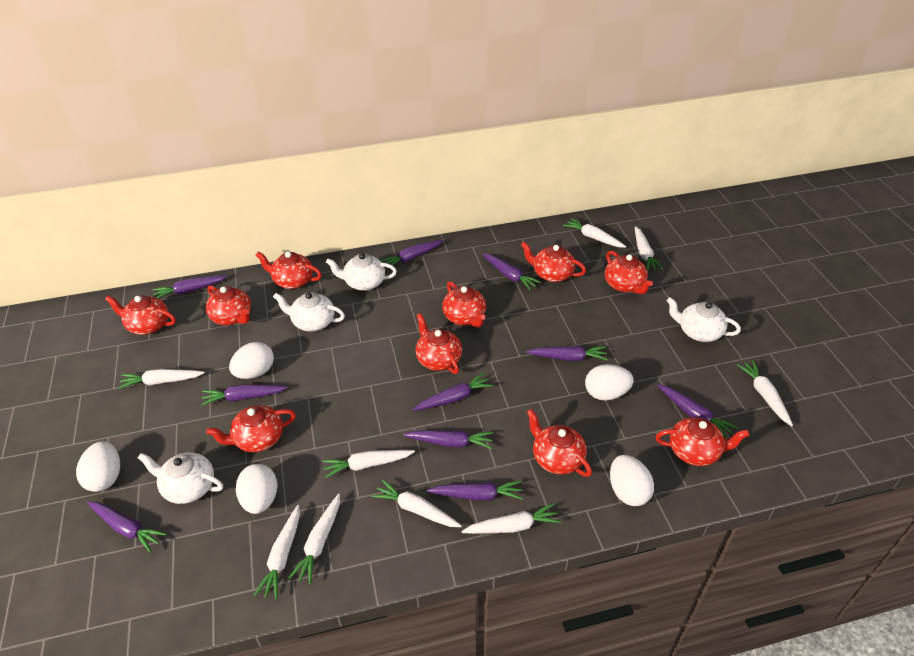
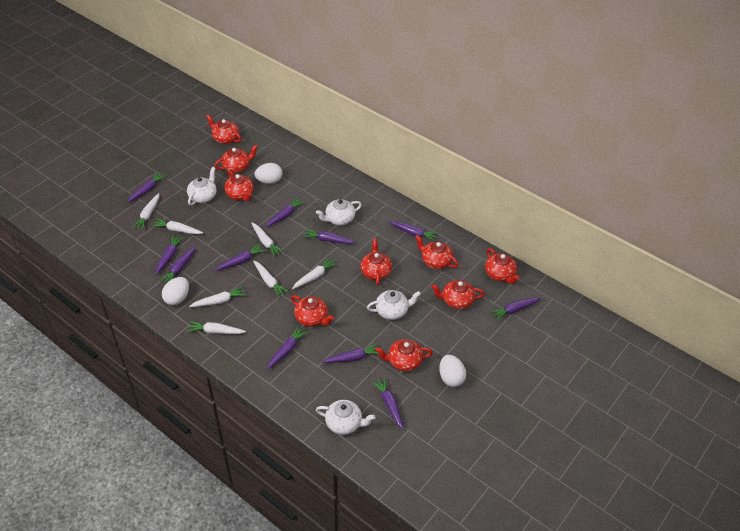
purple carrot: [87,501,167,553] [152,276,227,298] [201,384,288,406] [380,240,444,270] [403,430,493,449] [413,373,493,411] [427,480,523,501] [482,254,541,291] [526,346,608,361] [657,384,738,439] = 10 -> [128,171,167,203] [156,235,184,275] [159,246,195,284] [215,243,266,271] [266,197,306,227] [267,326,309,369] [303,229,356,244] [322,343,379,363] [372,377,404,429] [388,221,439,242] [490,297,541,321] = 11
red teapot: [105,295,176,335] [206,285,251,325] [206,405,296,452] [255,252,322,289] [415,313,462,374] [442,281,486,328] [521,242,586,282] [527,409,592,477] [605,251,653,294] [655,417,749,466] = 10 -> [206,114,241,144] [214,145,258,173] [224,171,254,201] [291,295,334,327] [360,238,392,285] [376,339,433,371] [415,235,458,269] [431,280,485,309] [485,248,520,284] = 9
white carrot: [118,369,205,389] [253,505,300,599] [289,494,340,585] [322,450,415,478] [371,480,462,527] [462,503,561,534] [563,218,626,248] [635,226,663,271] [737,360,793,426] = 9 -> [132,193,159,230] [152,218,203,234] [187,321,246,334] [189,286,246,307] [251,223,284,257] [253,261,289,298] [292,257,338,289] = 7
white egg: [76,441,120,492] [229,342,274,379] [236,464,277,514] [585,364,634,401] [610,455,654,506] = 5 -> [162,277,189,305] [255,163,283,184] [439,355,466,387] = 3

